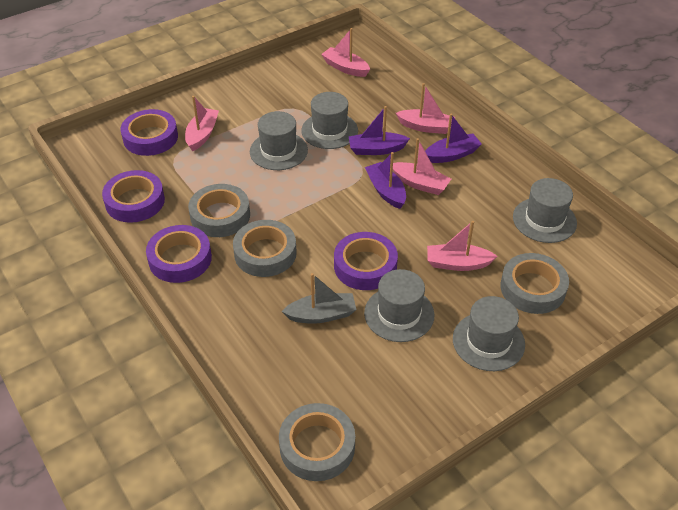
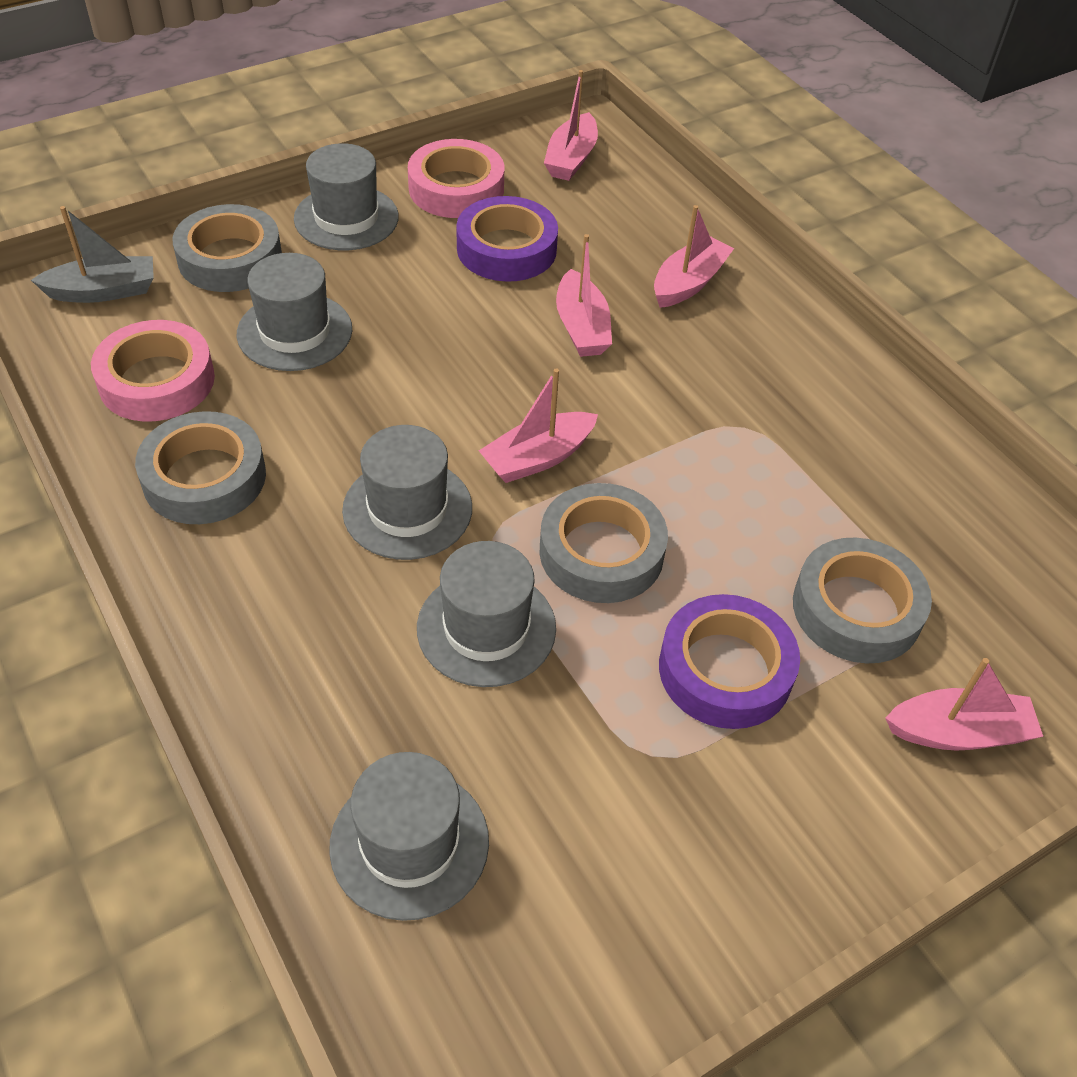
pink tape: none = 0 -> [91,320,215,422] [408,139,504,218] = 2
purple boat: [349,106,410,155] [365,152,406,209] [425,114,482,163] = 3 -> none = 0
purple tape: [102,170,165,223] [121,109,178,156] [146,225,212,283] [334,232,398,290] = 4 -> [456,196,558,282] [659,594,800,729] = 2

